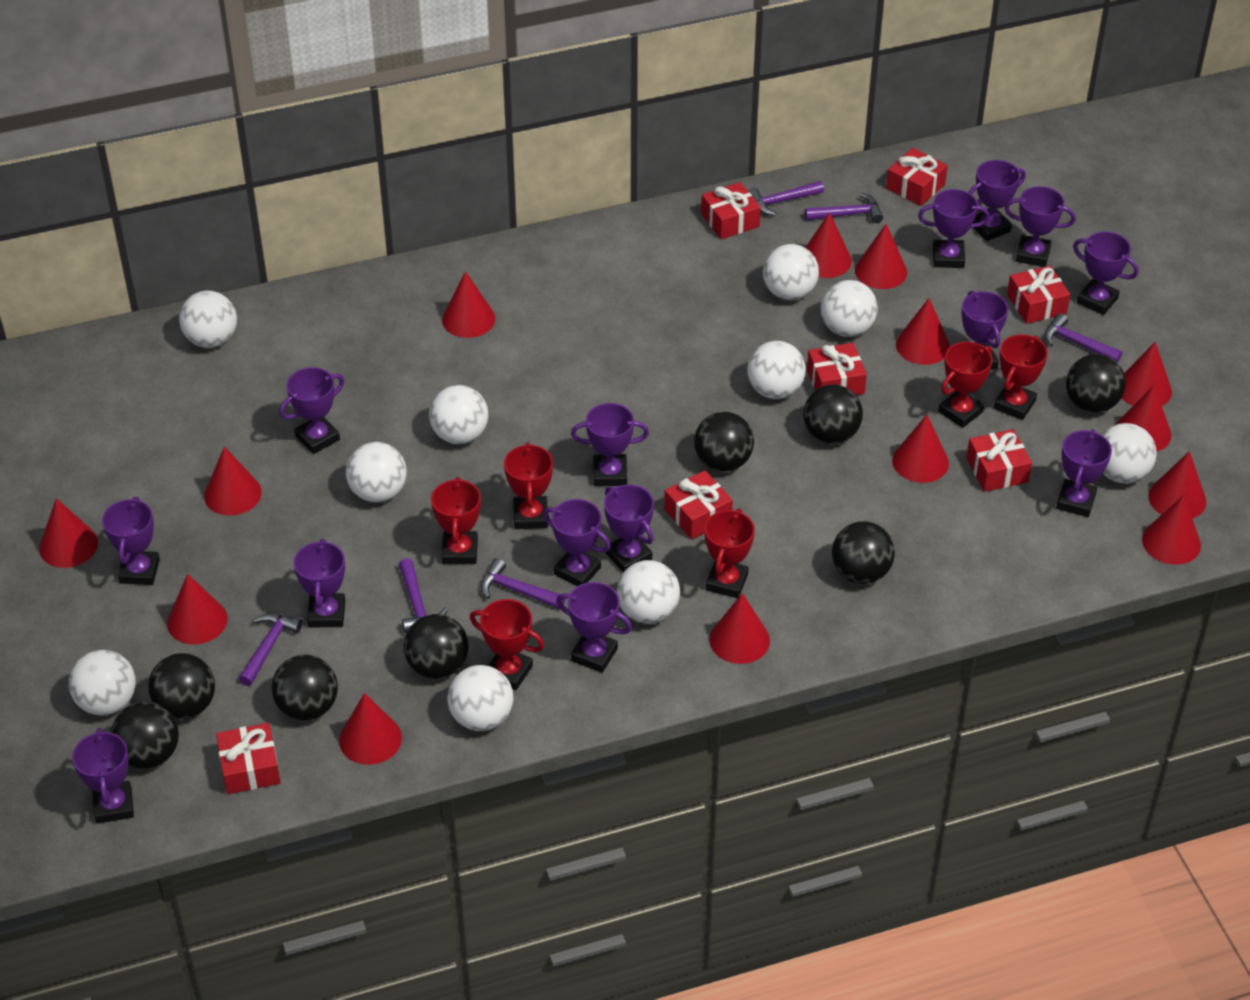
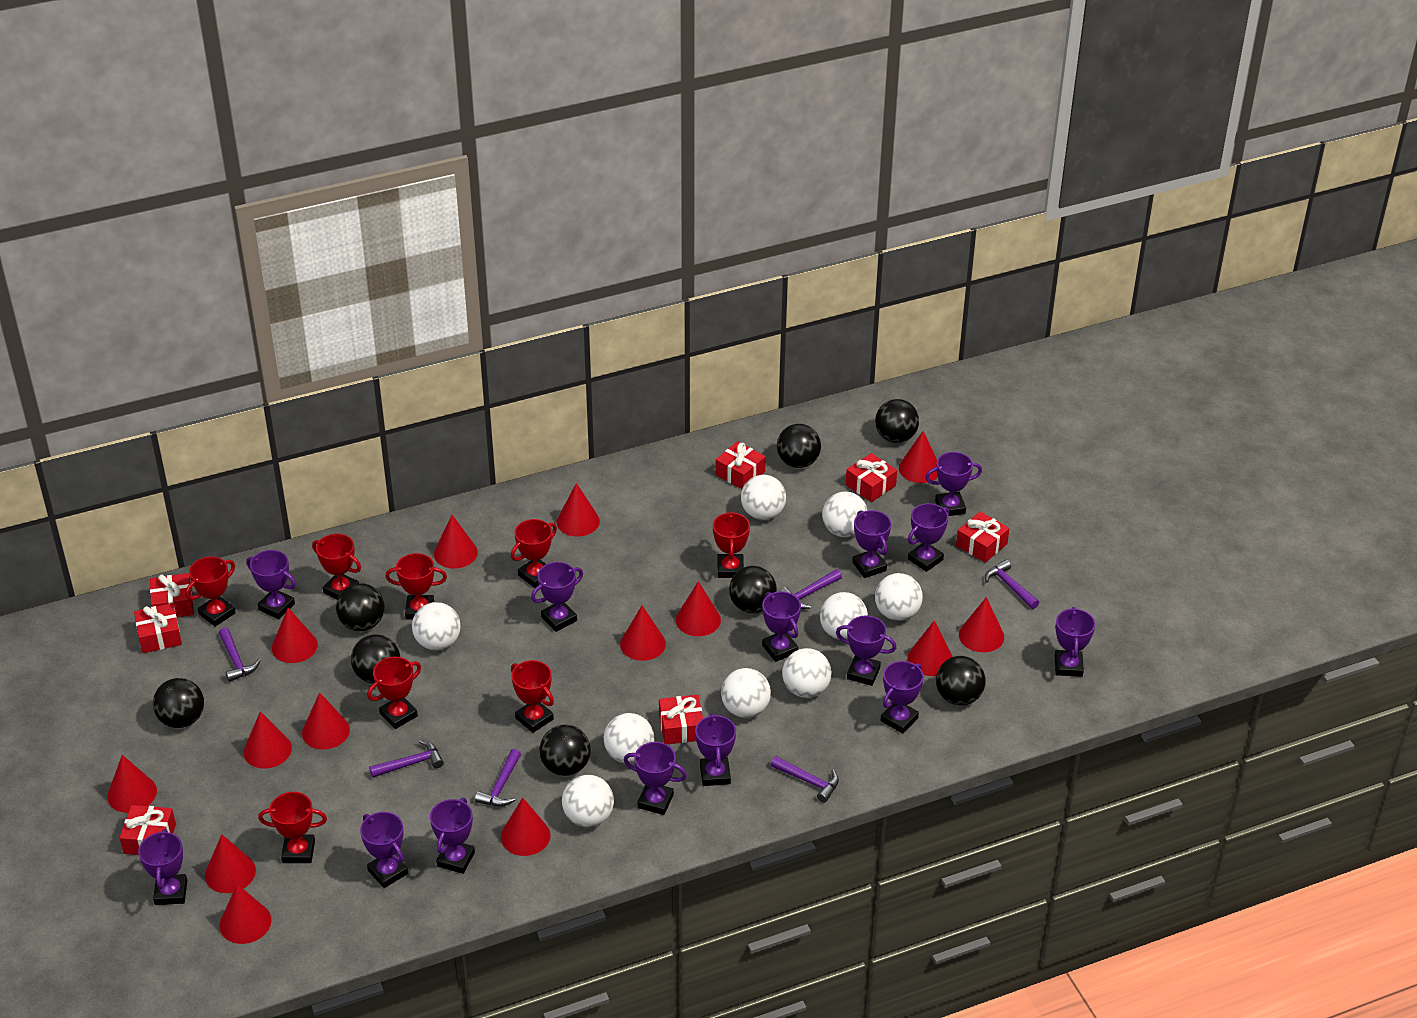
red trophy: [431,477,481,564] [470,599,544,690] [504,442,553,529] [704,508,755,598] [938,342,993,428] [994,334,1048,420] = 6 -> [185,557,236,627] [258,792,327,863] [312,534,361,599] [367,657,421,729] [385,553,447,619] [511,519,557,588] [511,660,554,733] [713,511,750,578] = 8
white ball: [69,650,136,715] [179,291,237,348] [346,442,407,503] [429,385,488,444] [447,665,514,731] [617,560,680,624] [747,341,806,399] [763,244,819,300] [821,280,878,337] [1102,423,1157,483] = 10 -> [412,602,461,650] [562,775,614,827] [604,713,654,764] [721,668,771,718] [741,475,786,520] [782,648,832,698] [820,592,868,640] [822,492,868,537] [875,573,923,621] = 9

